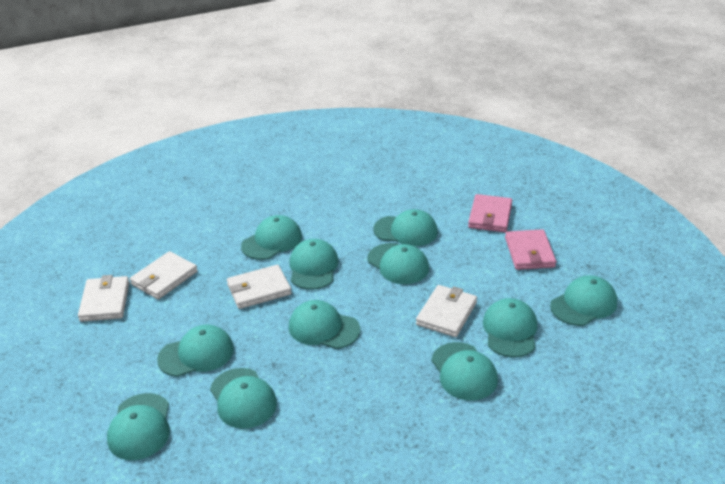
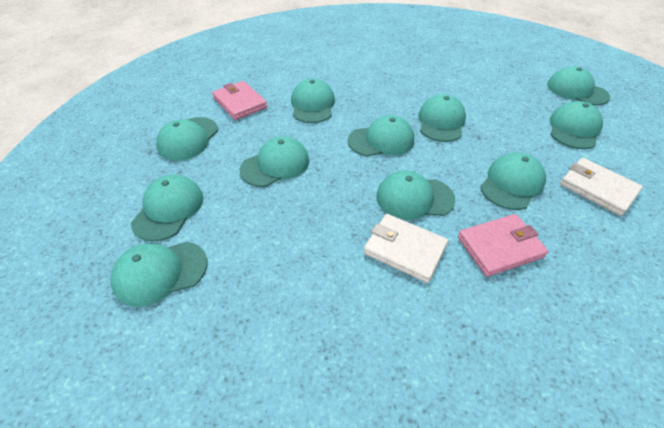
white wallet: [78,275,130,322] [130,251,198,300] [227,265,292,309] [416,285,477,337] = 4 -> [364,214,448,283] [560,158,643,216] = 2

